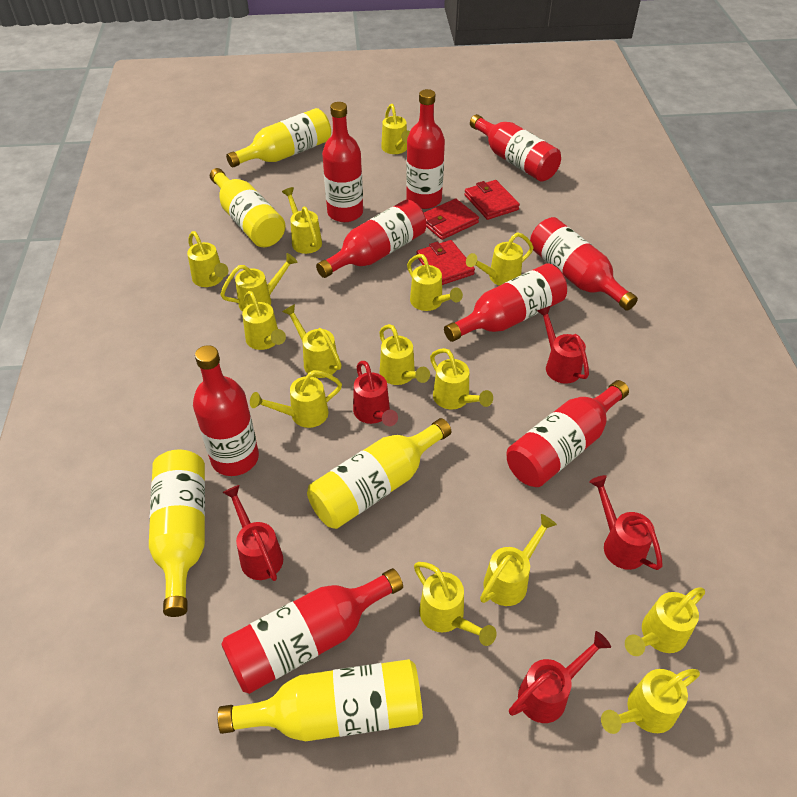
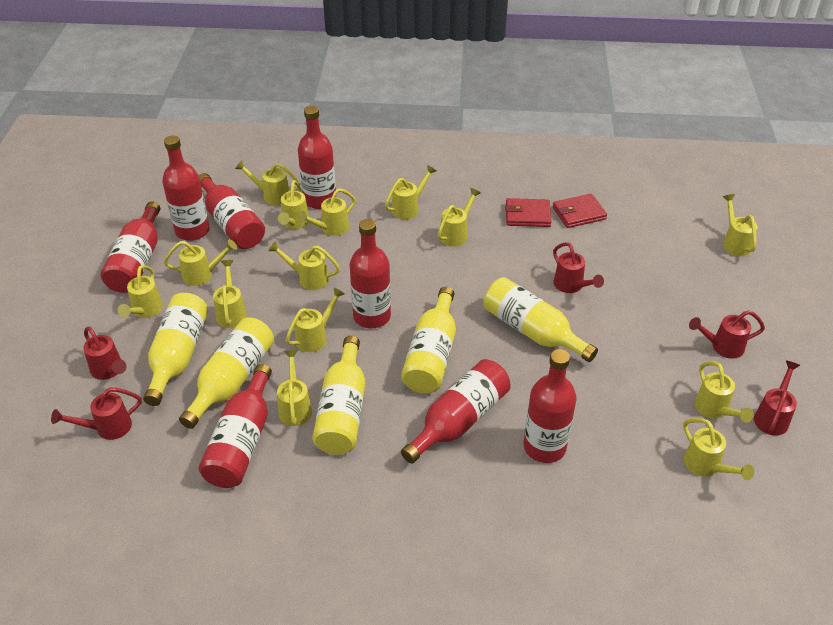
red bottle: [193,345,259,476] [221,568,403,694] [316,199,426,278] [322,102,363,222] [406,89,445,209] [444,263,567,342] [470,114,561,181] [506,380,629,487] [530,217,638,311] = 9 -> [101,201,160,293] [162,135,210,241] [199,173,265,249] [199,364,272,488] [298,106,336,209] [350,219,391,328] [401,359,511,464] [524,349,577,463] = 8
red wallet: [417,240,475,285] [424,199,479,240] [464,180,520,220] = 3 -> [505,198,552,227] [552,194,607,228] = 2
yellow watering can: [187,231,228,287] [220,253,298,312] [242,291,286,350] [250,370,342,428] [282,187,322,254] [282,304,342,378] [379,324,430,385] [381,104,410,154] [407,254,463,311] [414,562,497,646] [430,348,493,409] [466,232,533,286] [480,514,557,606] [601,669,700,734] [625,587,705,656] = 15 -> [118,265,163,318] [164,239,237,286] [213,260,247,328] [235,160,300,205] [268,241,340,290] [277,350,312,426] [278,180,309,229] [286,287,345,352] [297,188,356,236] [385,165,436,219] [438,188,481,247] [683,418,754,480] [695,361,754,423] [723,194,757,256] = 14

